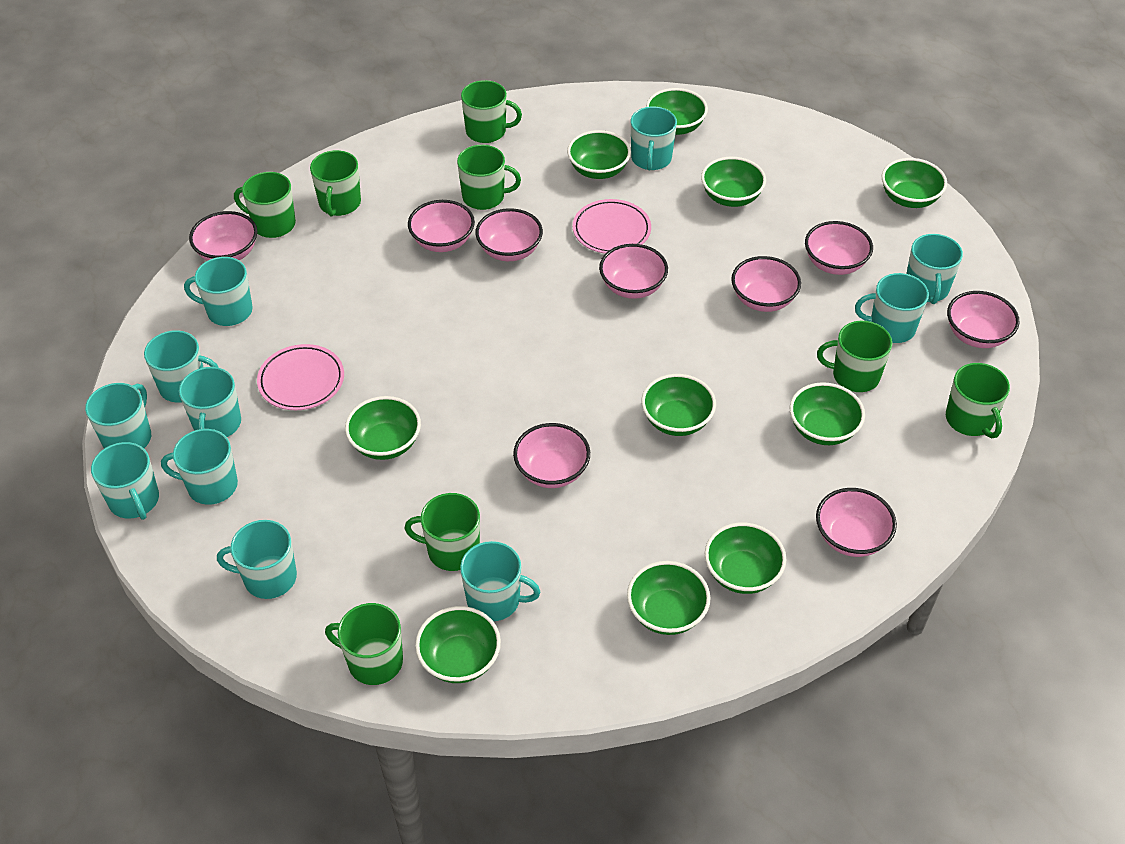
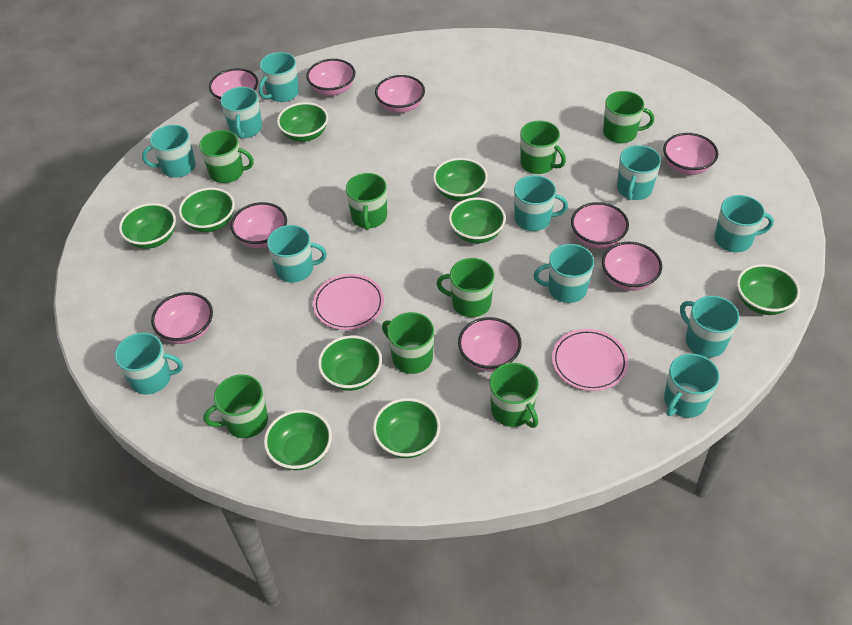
green bowl: [345,396,421,460] [415,606,501,683] [567,130,631,179] [627,561,710,635] [641,374,716,436] [646,88,708,135] [701,157,766,207] [705,522,786,594] [790,382,865,445] [881,158,947,208] = 10 -> [119,203,176,249] [179,188,235,232] [264,409,332,470] [277,102,328,142] [318,335,382,391] [373,398,440,458] [433,158,488,201] [449,198,506,243] [737,264,800,315] = 9

